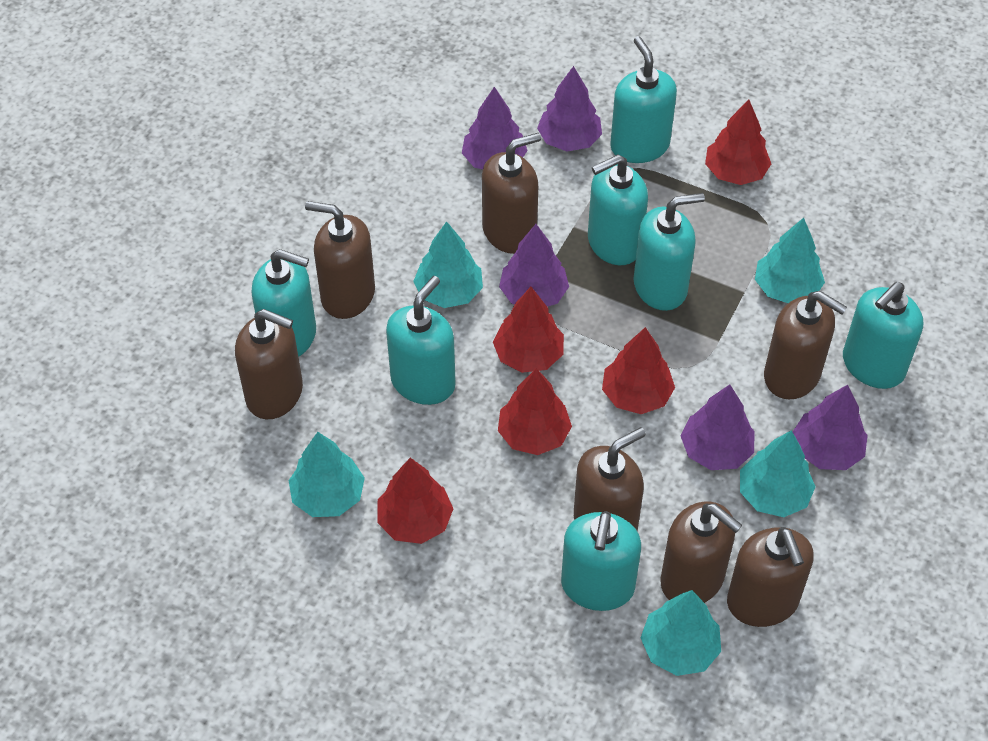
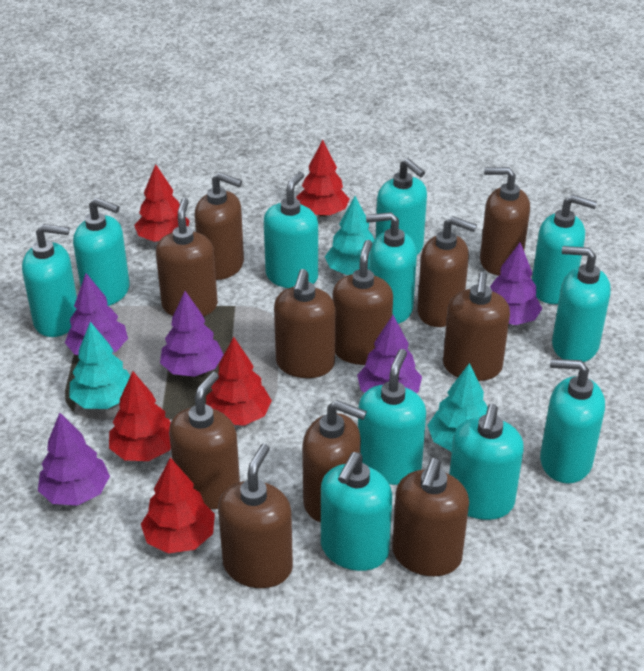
brown soap dispenser: [235,309,303,419] [305,201,375,319] [482,133,541,254] [574,427,646,532] [660,501,742,603] [727,527,814,627] [764,291,847,399] = 7 -> [156,198,218,316] [169,372,240,509] [195,172,244,280] [218,444,293,588] [274,269,335,378] [302,400,367,522] [332,240,393,365] [392,458,469,576] [417,216,477,327] [443,272,510,381] [480,167,530,276] = 11
turquoise soap dispenser: [252,249,316,357] [386,276,456,405] [561,511,641,611] [588,155,648,265] [610,36,677,163] [633,193,705,311] [843,282,923,389] = 7 -> [22,224,77,337] [73,198,130,306] [264,172,318,288] [321,452,392,571] [358,349,426,485] [366,212,417,324] [376,158,427,255] [449,404,524,520] [532,194,597,304] [540,359,605,484] [552,246,611,362] = 11
turquoise tree: [288,432,365,517] [413,221,483,308] [641,590,721,676] [740,430,816,517] [755,218,825,303] = 5 -> [69,322,130,409] [325,196,375,275] [427,363,488,452] = 3

